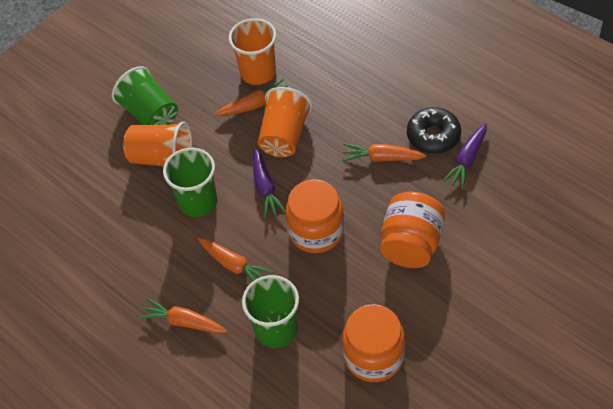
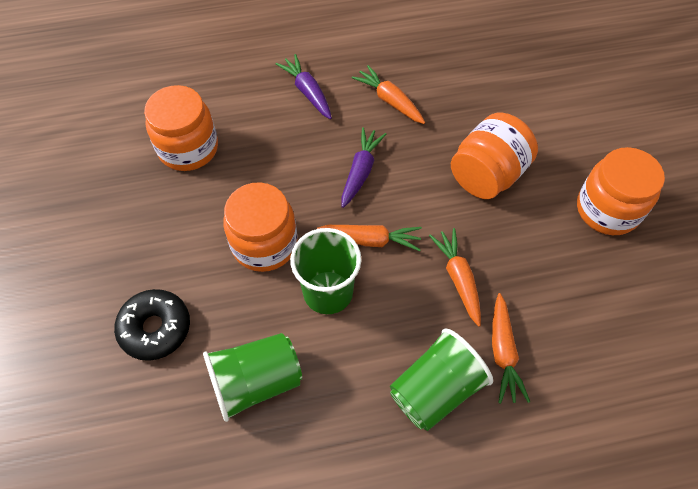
orange cup: [123,122,192,166] [229,18,276,85] [258,87,312,157] = 3 -> none = 0
orange jar: [286,179,344,253] [342,304,405,382] [380,191,445,268] = 3 -> [144,85,218,171] [223,182,297,272] [451,113,538,199] [577,147,665,235] = 4

